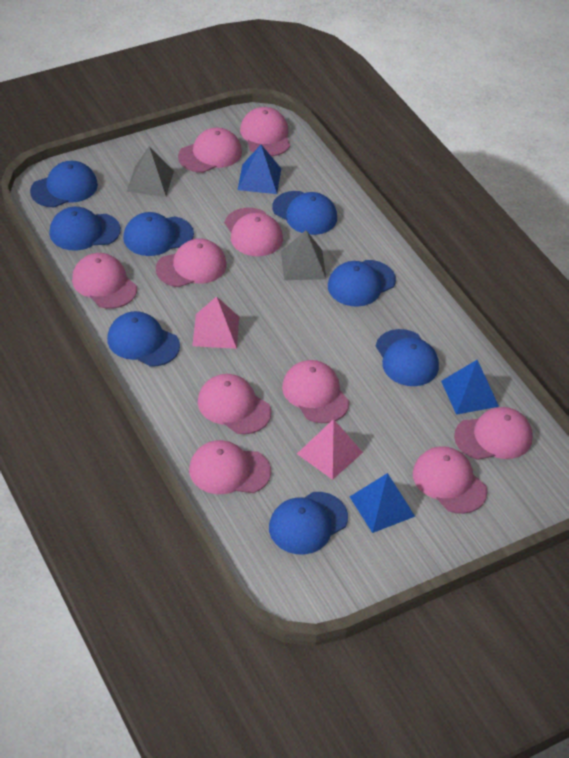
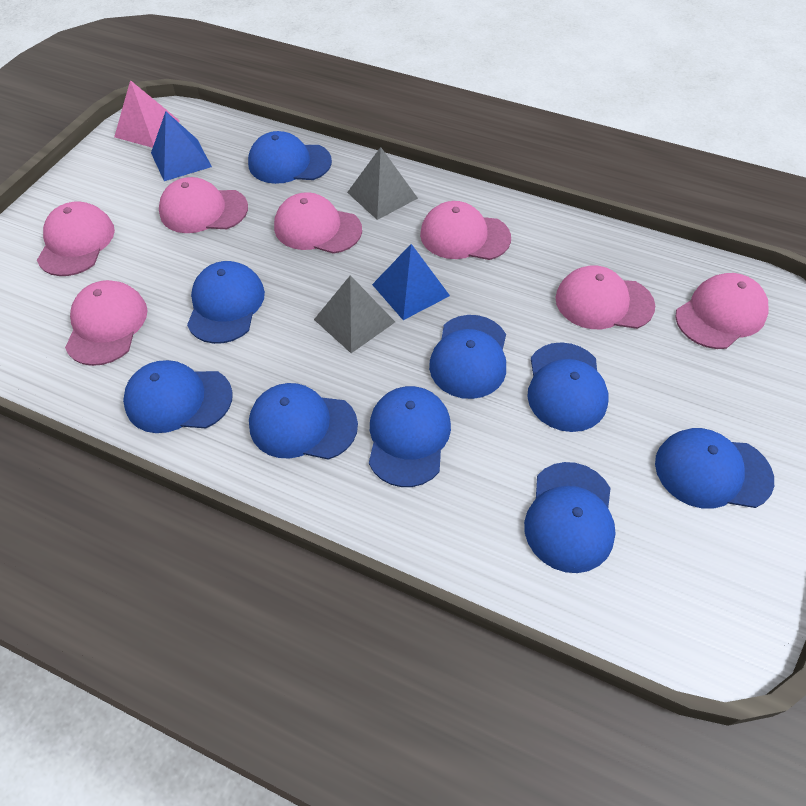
blue cap: [30,161,98,207] [49,207,121,250] [107,311,180,367] [123,212,194,256] [269,492,348,554] [272,191,337,235] [328,260,396,307] [376,329,439,386] = 8 -> [123,360,233,433] [187,261,265,344] [248,131,332,184] [249,383,358,460] [369,386,451,487] [429,315,506,399] [524,462,616,573] [527,342,608,432] [655,428,774,509] = 9
blue pyramid: [238,145,281,194] [350,473,415,533] [441,360,499,415] = 3 -> [151,112,212,181] [372,244,450,320] = 2
pink cap: [72,253,137,309] [156,239,226,287] [178,128,242,173] [189,440,271,494] [198,374,271,434] [225,208,283,256] [240,107,290,156] [282,360,350,423] [413,447,487,514] [454,407,533,460] = 10 -> [37,201,115,276] [65,280,148,366] [159,177,248,233] [274,192,362,254] [420,201,511,260] [555,265,655,329] [675,273,769,349] = 7
pink pyramid: [192,296,239,349] [297,419,363,480] = 2 -> [114,80,180,148] = 1

